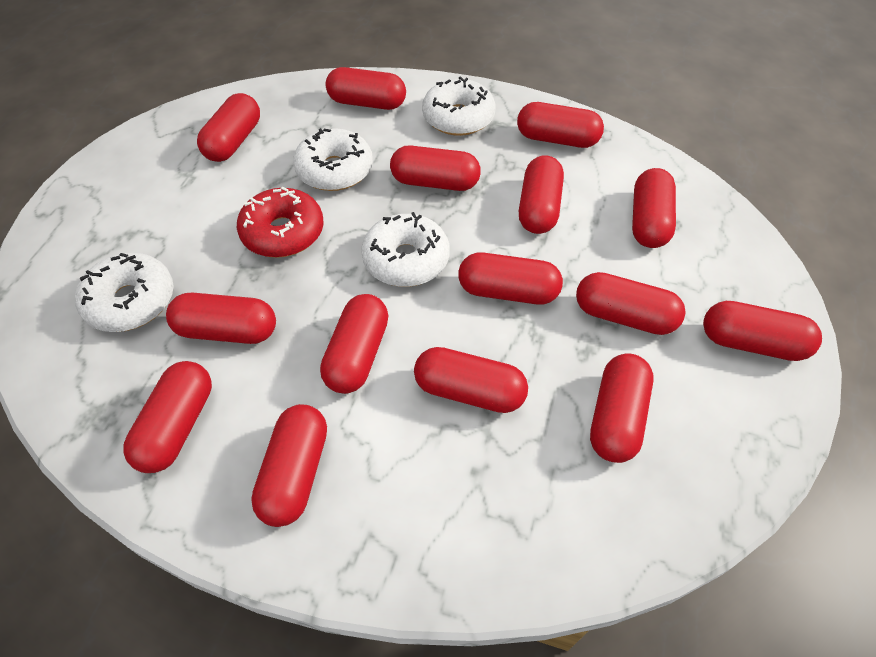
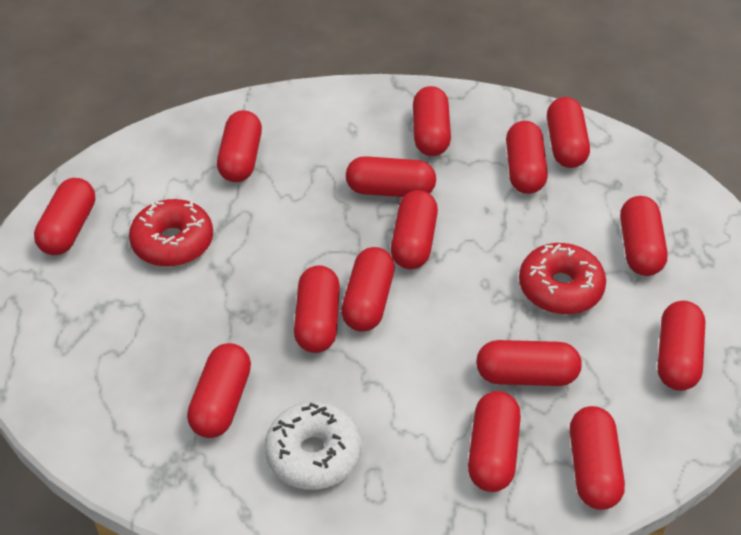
red donut: [237,187,324,258] = 1 -> [129,199,213,267] [519,243,606,314] = 2
white donut: [75,253,174,332] [293,128,373,191] [361,212,450,287] [422,76,496,136] = 4 -> [264,402,362,490] = 1

